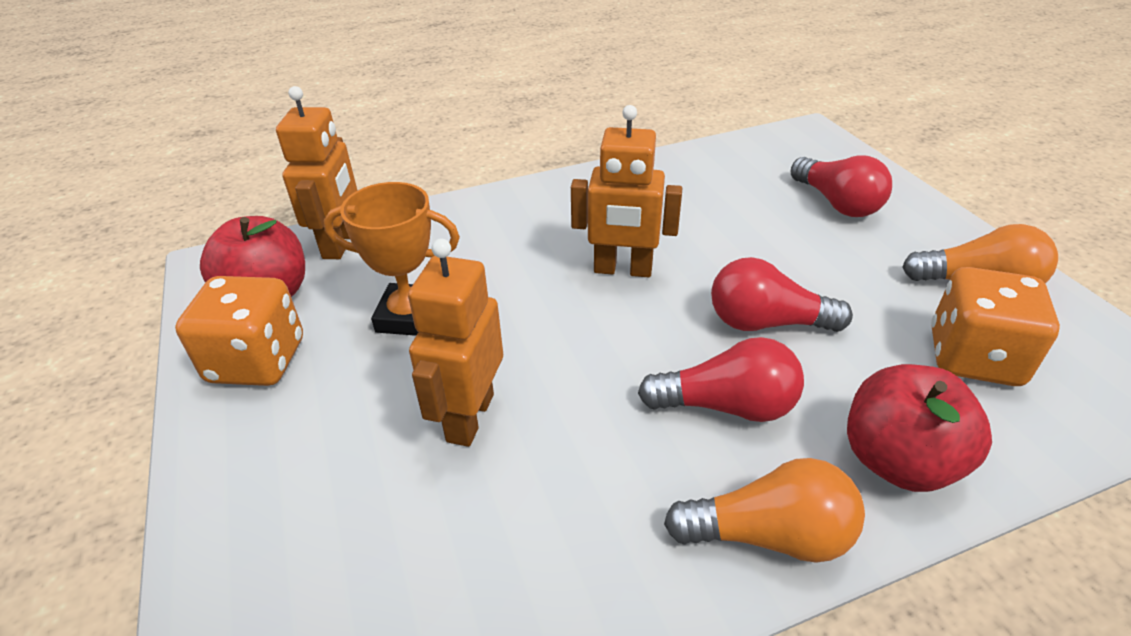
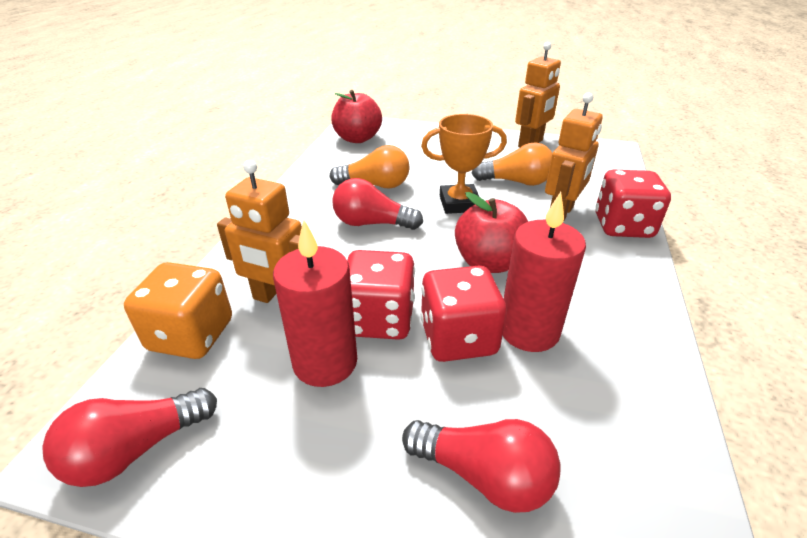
orange dice: [175,276,303,386] [931,267,1060,386] = 2 -> [124,262,232,359] = 1
red candle: none = 0 -> [273,220,357,387] [502,192,586,352] = 2
red dice: none = 0 -> [347,250,415,340] [421,266,507,362] [595,170,671,238] = 3

